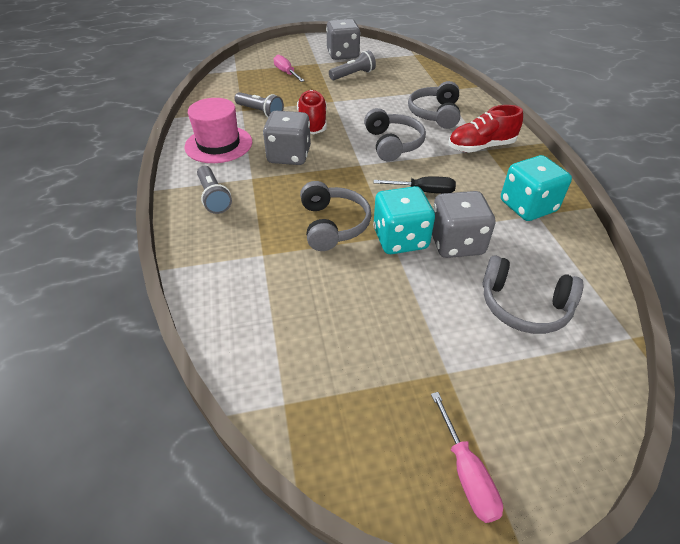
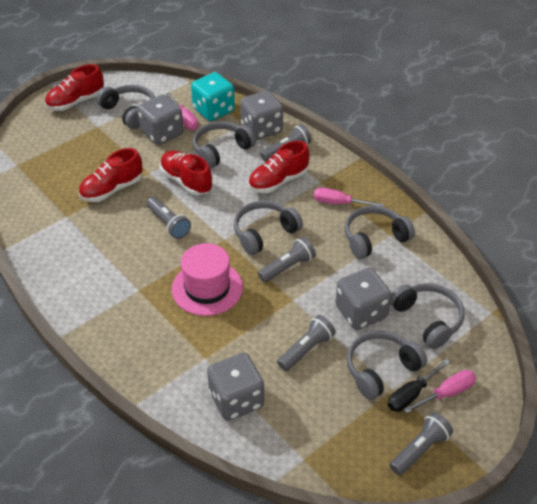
grey dice: [263,111,311,165] [326,19,360,60] [432,191,495,258] = 3 -> [137,94,184,145] [207,353,264,421] [240,91,283,140] [336,268,391,330] = 4
grey flashlight: [197,166,232,214] [235,92,284,117] [329,50,376,80] = 3 -> [146,197,191,239] [258,237,316,282] [260,124,312,162] [277,315,336,371] [389,412,453,476] = 5
grey headphones: [300,181,371,251] [364,108,426,161] [408,81,460,129] [482,255,583,334] = 4 -> [97,85,155,129] [193,121,256,168] [234,201,303,255] [345,206,415,259] [347,331,427,400] [390,283,465,349] = 6
pink screwdriver: [274,55,305,82] [431,392,503,523] = 2 -> [166,93,198,130] [314,188,383,207] [403,370,476,413] = 3
red shoe: [297,90,327,134] [449,105,523,153] = 2 -> [45,64,104,111] [79,148,142,202] [160,151,212,195] [248,141,309,193] = 4
turquoise dice: [373,186,435,254] [501,155,572,221] = 2 -> [191,72,235,121] = 1

